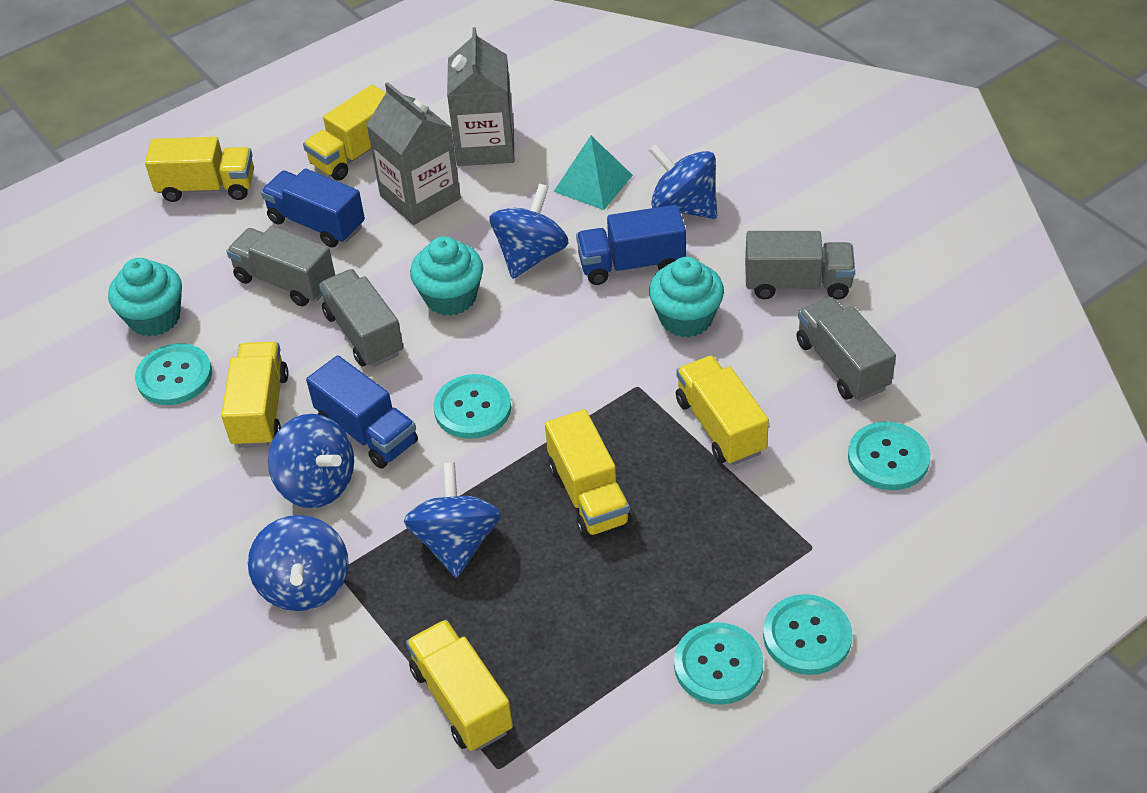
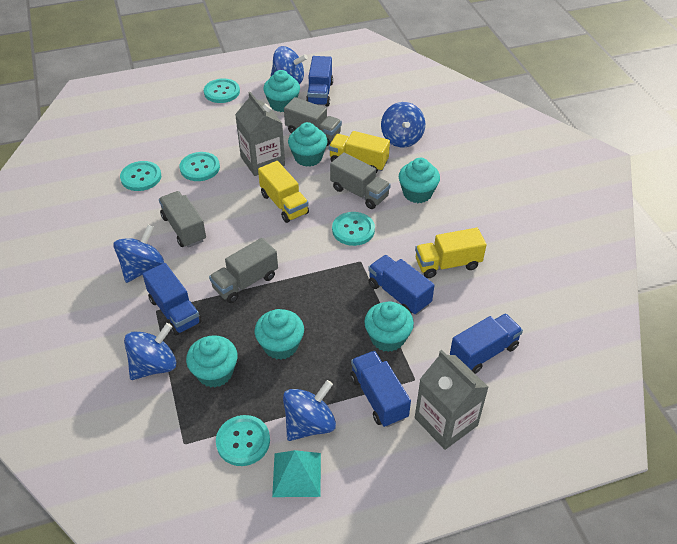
blue truck: [261,168,365,248] [306,355,418,469] [576,205,686,285] = 3 -> [142,263,202,336] [306,56,333,107] [350,351,411,427] [368,255,435,315] [450,313,523,374] = 5
turquoise cupcake: [108,258,182,336] [410,236,483,316] [649,257,724,337] = 3 -> [186,335,238,388] [255,309,304,360] [263,70,300,112] [288,122,328,167] [364,301,414,352] [399,158,440,203] = 6
yellow truck: [145,137,254,202] [221,342,289,448] [303,85,386,181] [406,620,513,751] [545,409,631,538] [676,356,769,465] = 6 -> [258,161,309,223] [329,131,390,173] [415,228,486,278] = 3

